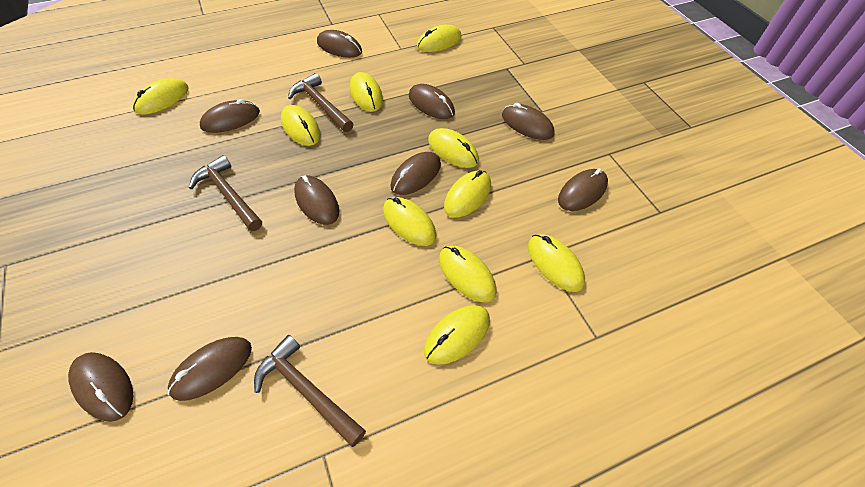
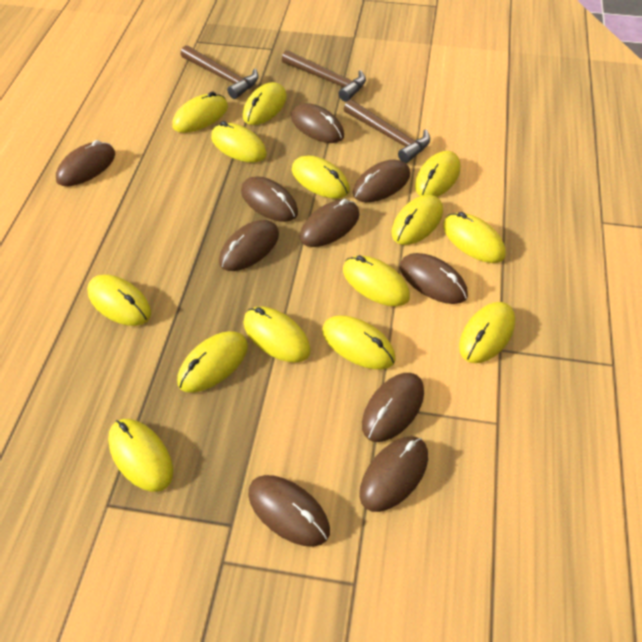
brown mouse: [68,352,133,422] [168,337,252,401] [200,99,260,133] [294,175,339,225] [317,30,362,58] [390,152,441,195] [409,84,455,119] [502,103,555,140] [558,169,608,211] = 9 -> [56,140,115,186] [219,220,279,271] [241,176,298,222] [248,475,330,547] [291,103,344,143] [300,199,360,247] [353,160,410,202] [359,437,428,512] [362,373,424,442] [400,253,468,304] = 10
yellow mouse: [133,78,189,115] [281,105,321,146] [350,72,383,112] [383,197,436,246] [417,25,462,52] [424,305,490,365] [428,128,479,168] [439,246,497,302] [444,170,491,217] [528,234,585,292] = 10 -> [87,274,151,326] [108,419,173,492] [172,91,228,133] [177,331,248,393] [211,121,267,163] [243,82,287,125] [243,306,311,363] [292,156,350,199] [322,315,396,369] [343,255,410,306] [392,195,443,245] [415,151,460,197] [443,212,506,263] [459,302,515,363] = 14

